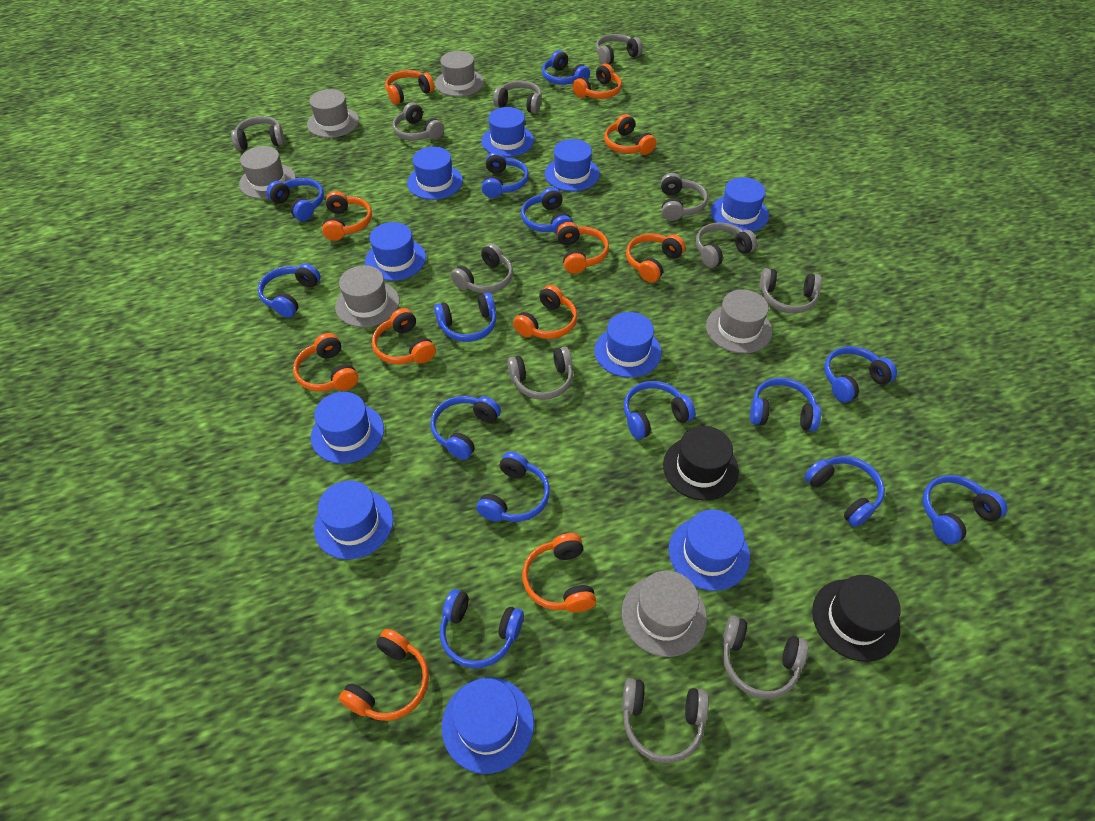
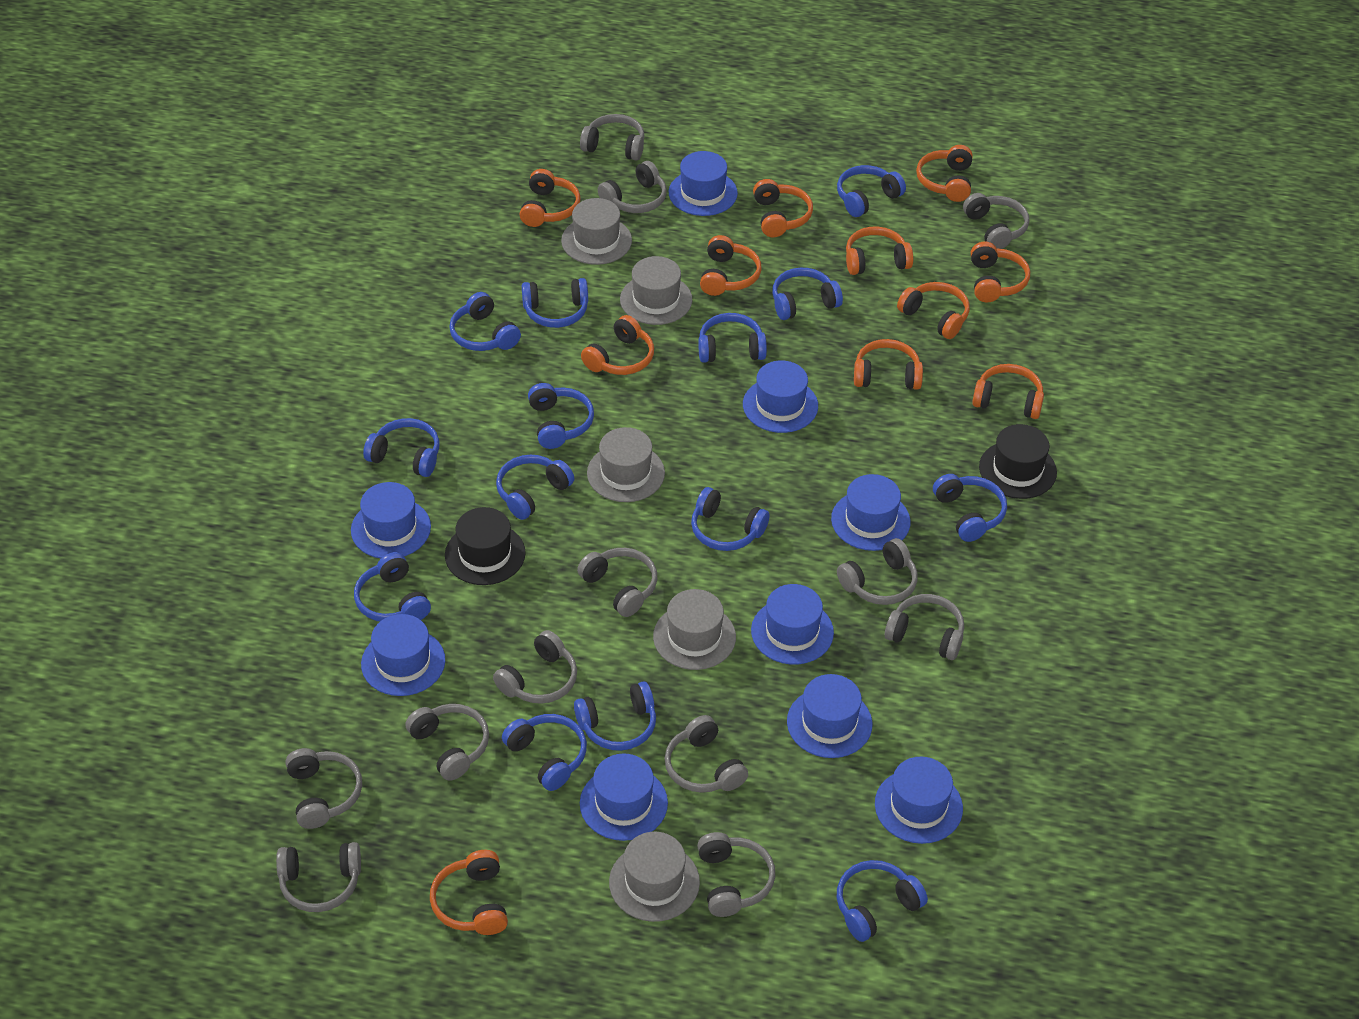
blue hat: [311,392,384,464] [314,481,393,559] [365,222,426,281] [407,147,463,200] [442,677,534,774] [481,107,534,157] [545,139,600,192] [594,312,662,378] [669,509,750,591] [711,177,769,232] = 10 -> [351,482,431,558] [361,614,445,696] [580,754,668,841] [669,151,738,216] [743,360,818,433] [751,584,834,665] [787,674,872,758] [831,474,911,551] [875,757,963,844] = 9
grey hat: [239,146,296,199] [307,89,359,138] [335,265,400,327] [435,51,484,97] [622,571,707,657] [706,289,772,354] = 6 -> [561,198,632,265] [587,427,665,502] [609,832,700,922] [620,256,692,325] [653,589,736,670] = 5
grey headphones: [231,116,285,151] [392,102,444,141] [451,243,513,293] [493,81,542,114] [507,347,573,400] [596,34,642,64] [622,678,709,763] [661,173,708,221] [696,222,757,268] [722,616,809,699] [759,268,822,314] = 11 -> [276,842,361,912] [286,748,362,829] [405,704,489,781] [493,630,577,704] [577,548,657,617] [580,114,645,160] [598,161,667,213] [665,715,748,793] [697,832,775,917] [837,538,918,605] [885,594,964,660] [963,193,1029,249] = 12

